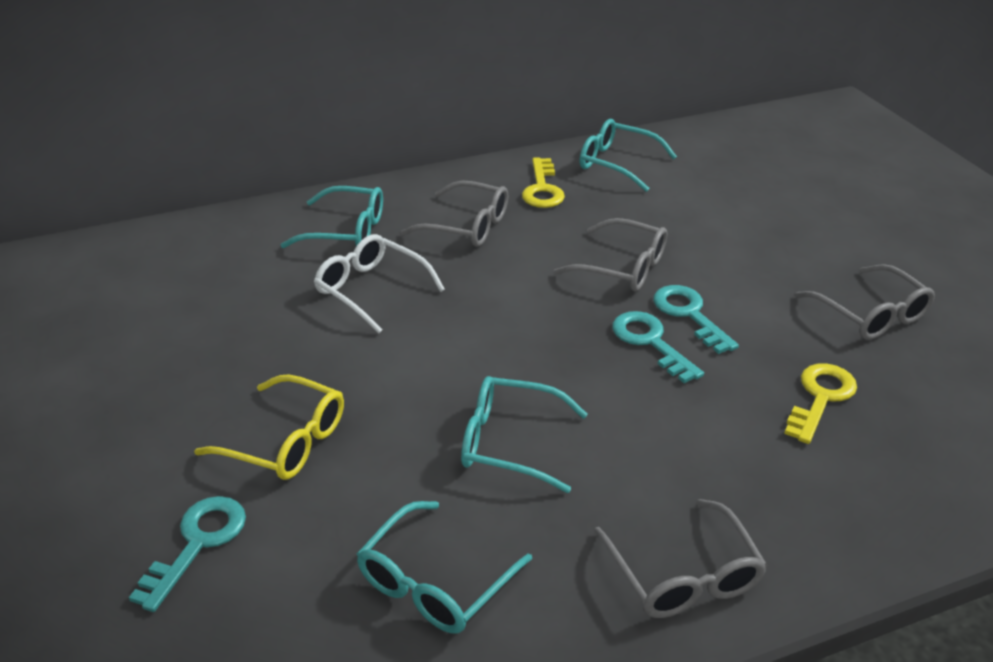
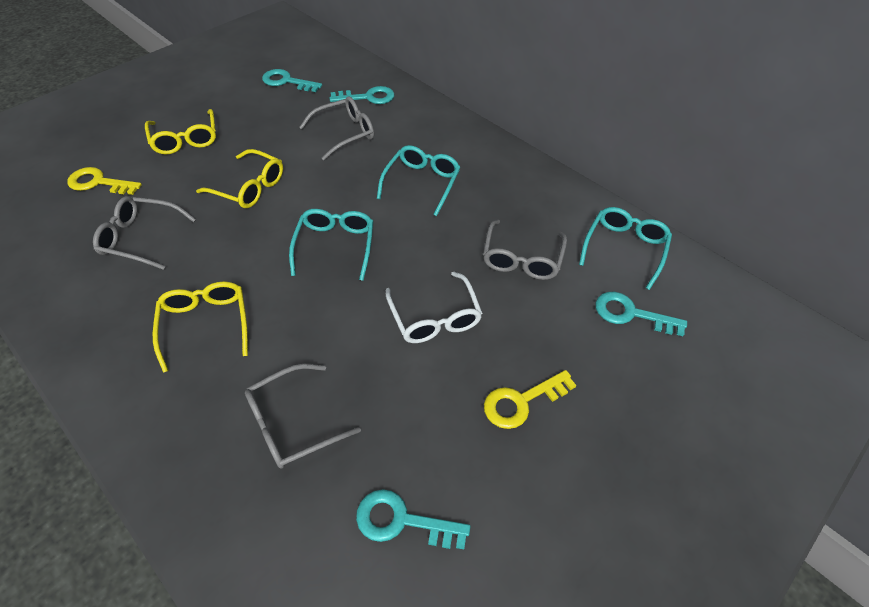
turquoise glasses: [281,186,383,248] [357,501,532,633] [461,376,588,493] [580,119,677,192] = 4 -> [289,209,373,281] [377,145,461,216] [579,207,672,290] = 3
turquoise key: [129,496,246,612] [612,311,704,383] [653,285,739,354] = 3 -> [262,69,322,92] [330,86,394,104] [356,489,470,549] [596,292,687,336] = 4
yellow glasses: [194,374,344,480] = 1 -> [145,109,216,154] [153,281,248,373] [196,149,283,208] = 3

